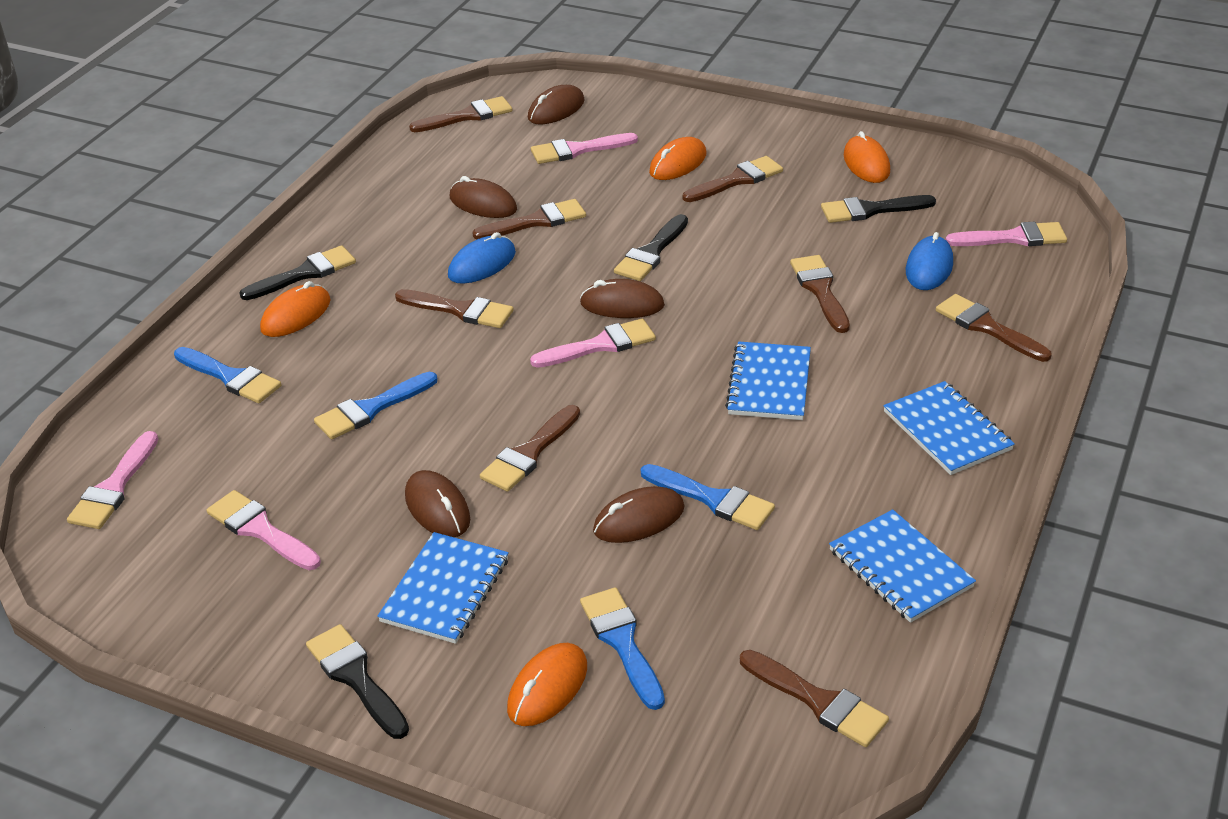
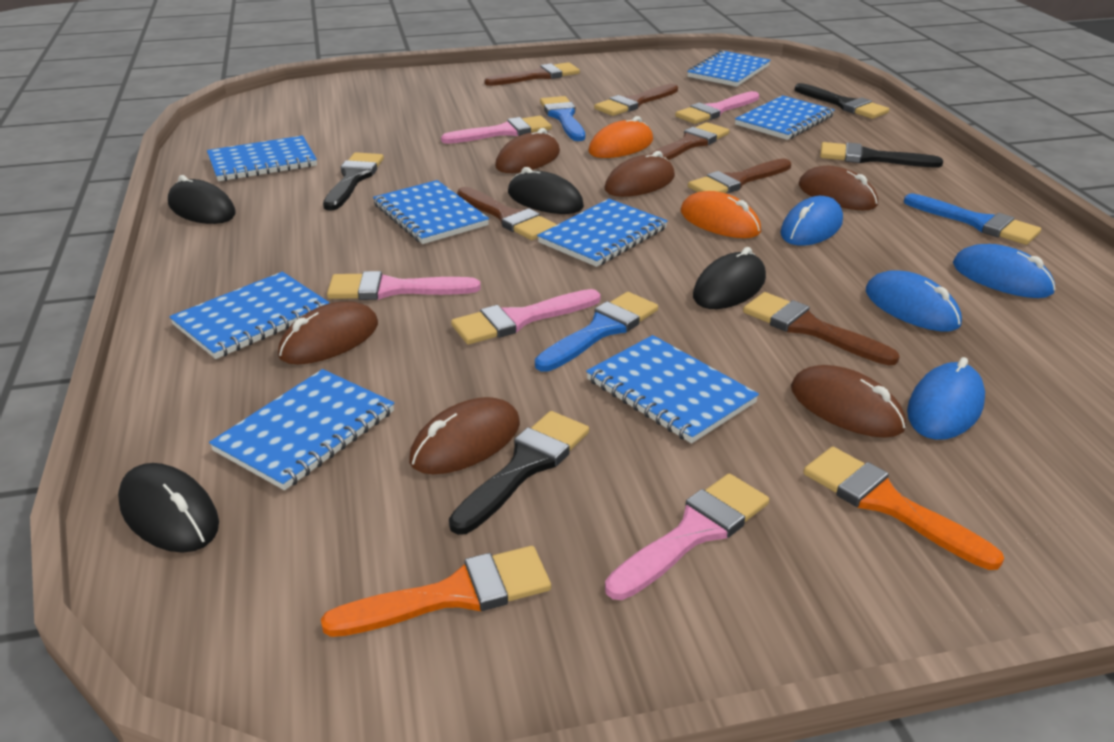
black mouse: none = 0 -> [118,463,219,553] [168,175,236,224] [508,167,584,214] [693,247,766,309] = 4
blue brush: [174,347,282,403] [314,372,438,439] [580,587,665,710] [641,464,775,530] = 4 -> [535,292,658,372] [540,96,585,141] [904,194,1041,245] = 3
blue mouse: [448,232,516,284] [906,232,953,290] = 2 -> [780,196,843,246] [866,270,962,331] [907,357,985,440] [953,244,1056,298] = 4
blue notebook: [377,532,509,644] [725,341,811,420] [829,509,976,623] [883,381,1015,475] = 4 -> [169,272,329,359] [207,136,317,181] [209,369,394,490] [373,180,489,244] [537,199,668,267] [586,335,759,444] [687,50,771,87] [735,95,835,140] = 8
brown brush: [395,289,514,328] [409,96,512,132] [472,199,586,239] [480,405,580,492] [683,156,783,202] [740,650,889,747] [790,255,850,333] [936,294,1052,362] = 8 -> [457,187,557,240] [484,62,580,86] [594,84,678,116] [649,122,729,160] [688,158,791,193] [743,292,900,365] = 6
brown mouse: [405,470,470,537] [450,176,517,218] [528,85,585,124] [580,279,665,318] [593,486,685,543] = 5 -> [278,301,378,364] [409,397,520,474] [495,128,560,173] [605,151,675,197] [791,365,906,438] [799,166,878,210] = 6
orange brush: none = 0 -> [321,546,551,637] [803,447,1004,570] = 2
orange mouse: [260,281,330,337] [507,643,587,726] [649,137,706,180] [844,131,890,183] = 4 -> [589,116,653,158] [681,191,761,238] = 2

